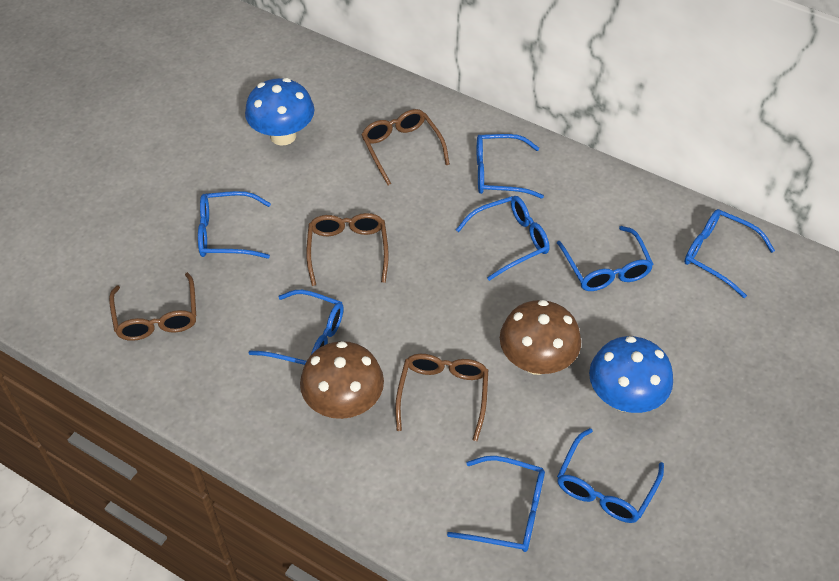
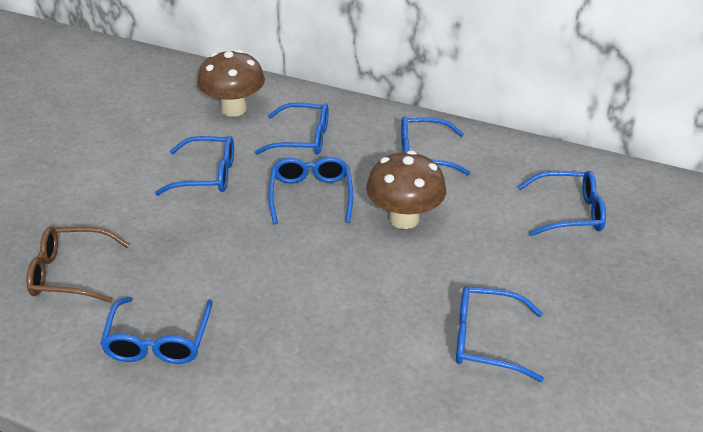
blue glasses: [198,191,271,259] [248,290,344,365] [447,456,545,552] [456,196,549,281] [477,134,544,199] [557,226,654,291] [557,428,664,523] [684,209,775,298] = 8 -> [100,297,213,364] [155,136,234,195] [255,103,329,155] [268,157,353,225] [401,116,470,175] [456,286,544,382] [518,171,606,236] = 7
blue mushroom: [245,78,314,145] [589,336,673,413] = 2 -> none = 0
brown glasses: [109,272,196,341] [306,213,389,286] [361,109,450,185] [395,354,488,441] = 4 -> [26,227,129,303] = 1

